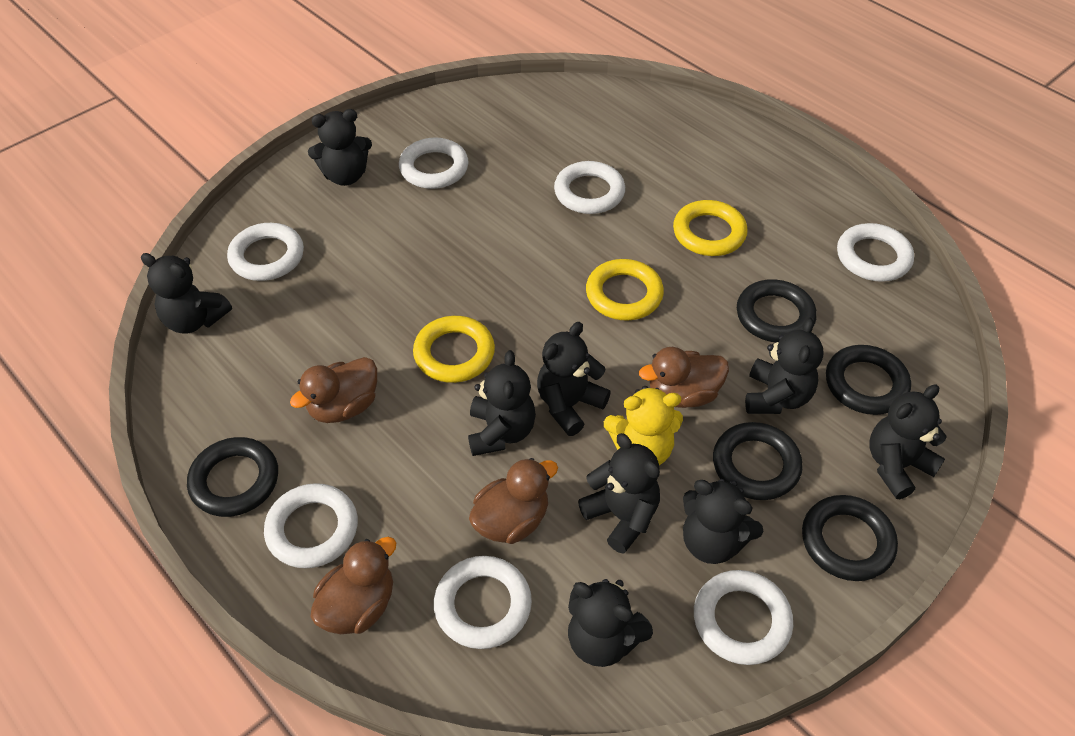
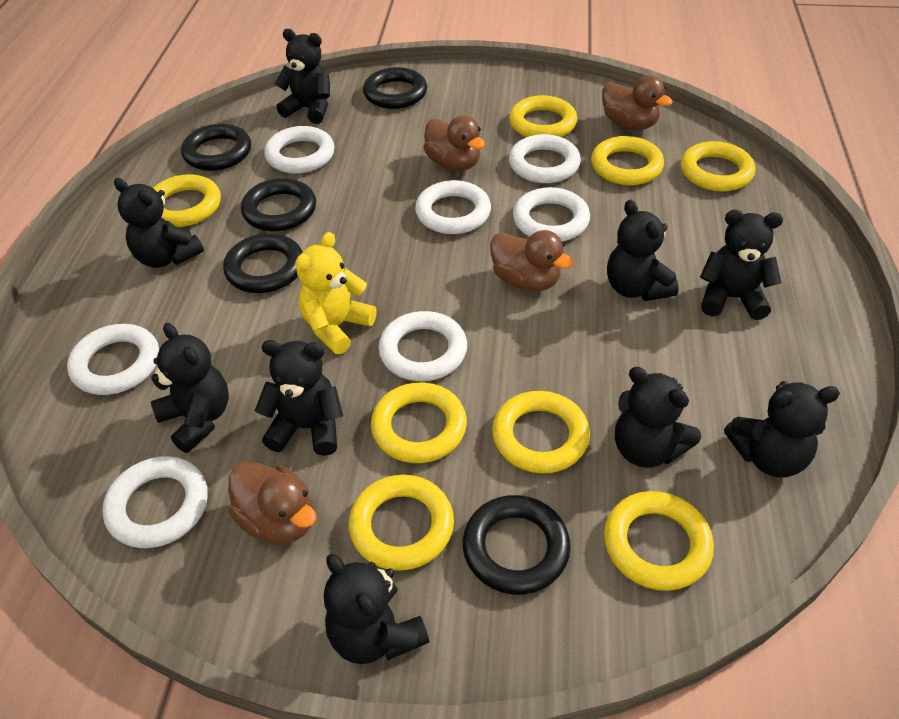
yellow ring: [413,316,495,383] [586,259,664,320] [673,200,748,256] = 3 -> [153,174,221,227] [349,475,454,571] [371,382,467,463] [492,391,590,473] [509,95,577,137] [591,136,664,185] [604,491,714,591] [681,141,756,192] = 8

